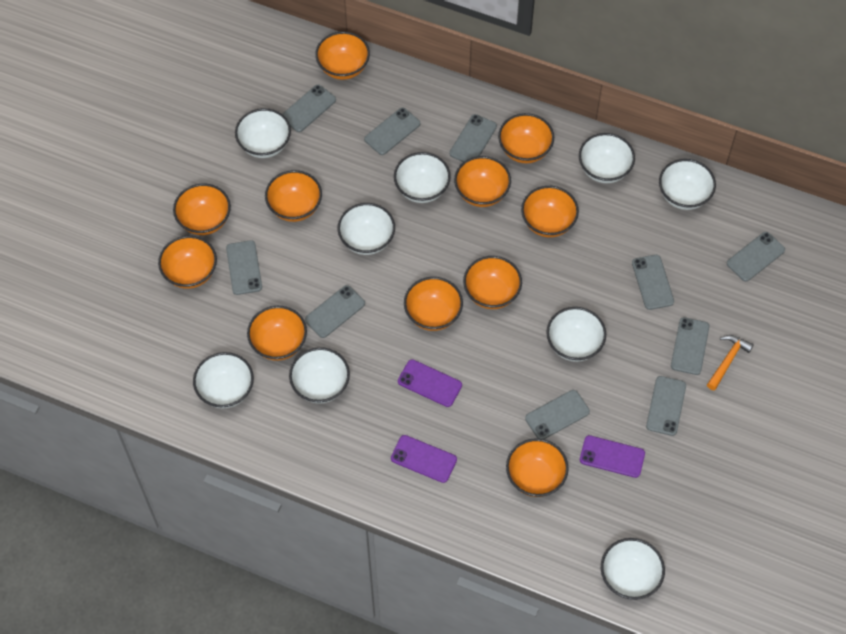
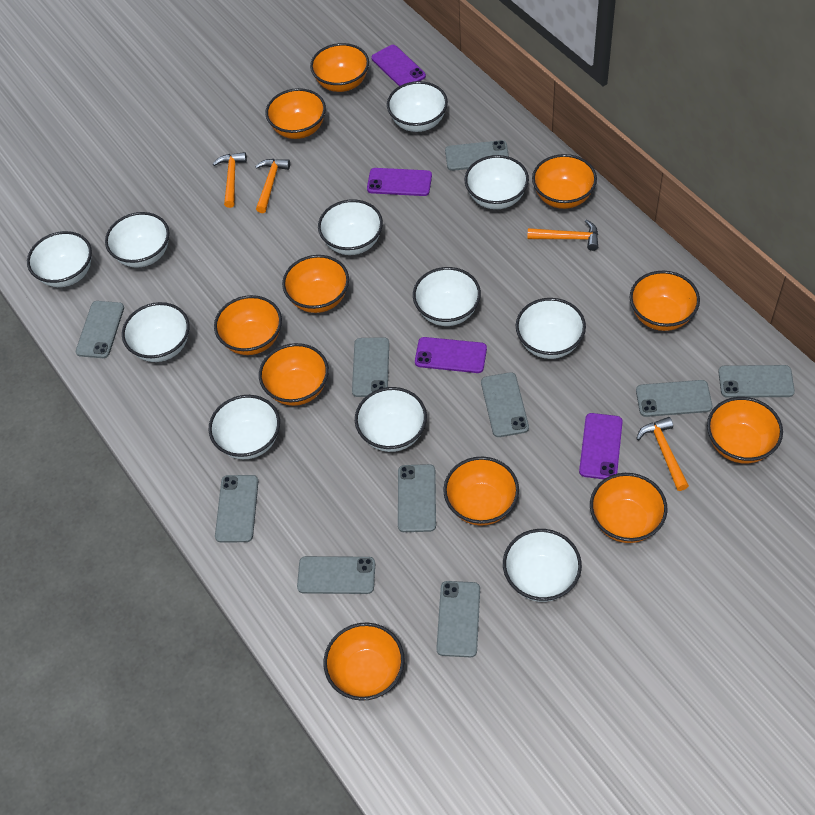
orange hammer: [707,335,754,390] = 1 -> [213,152,247,208] [255,159,290,213] [527,219,598,251] [636,417,689,491] = 4
purple phone: [391,435,457,483] [398,359,462,407] [580,435,645,478] = 3 -> [367,168,432,196] [371,45,426,86] [415,337,487,373] [579,413,623,479] = 4
white bowl: [193,352,254,408] [235,108,291,158] [289,347,350,404] [338,203,395,255] [394,152,451,203] [546,307,606,362] [579,133,635,183] [601,538,665,600] [659,159,716,210] = 9 -> [27,231,92,287] [105,212,169,268] [122,302,189,362] [208,395,280,459] [318,199,383,255] [355,387,427,452] [387,81,448,132] [413,267,481,326] [465,155,529,209] [503,529,582,602] [516,298,586,359] = 11

